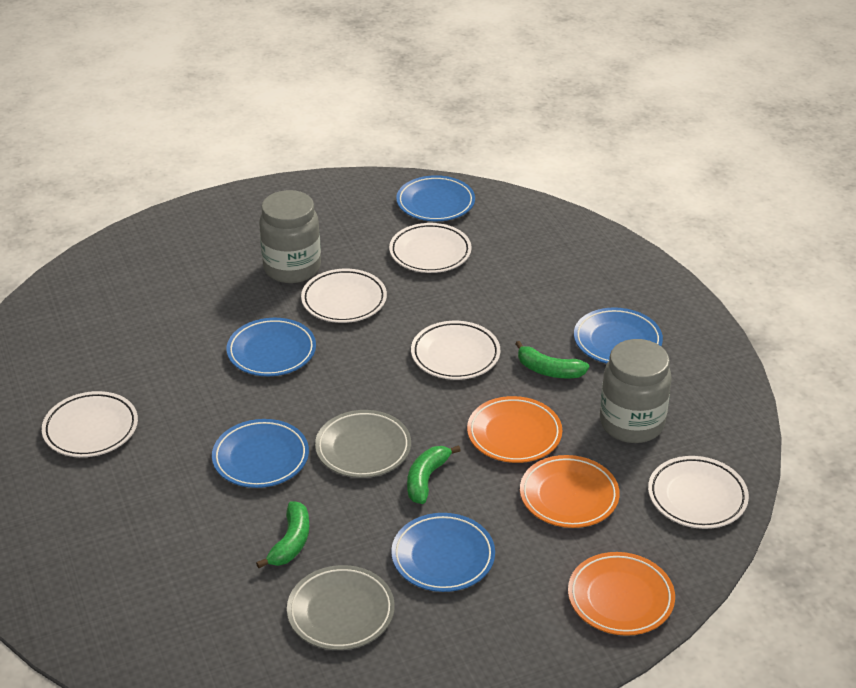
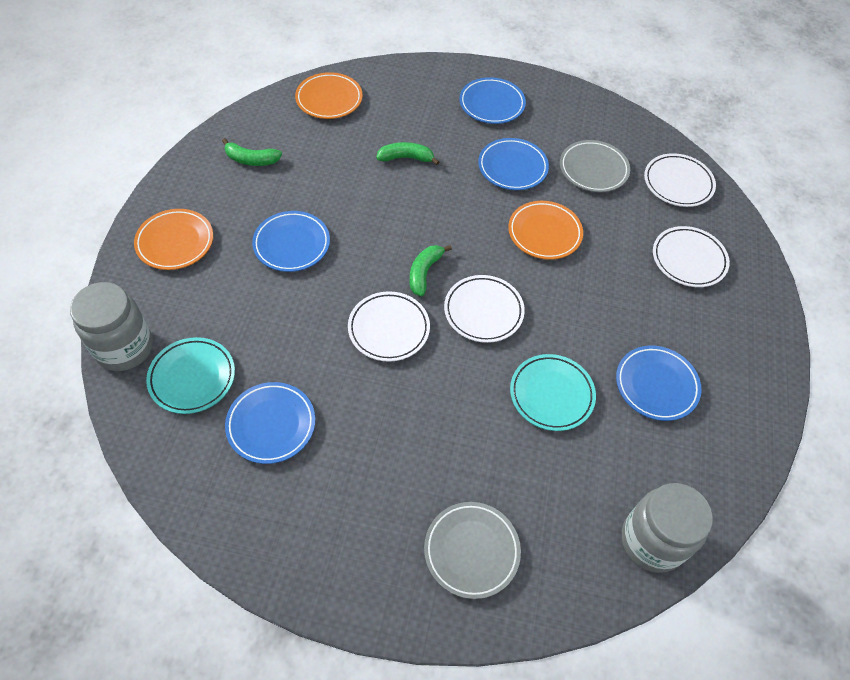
turquoise plate: none = 0 -> [146,337,235,414] [510,354,596,431] = 2
white plate: [42,391,138,457] [301,269,387,323] [389,223,472,273] [411,321,500,380] [648,456,749,529] = 5 -> [348,291,430,362] [444,275,525,343] [644,153,716,207] [653,226,730,287] = 4

